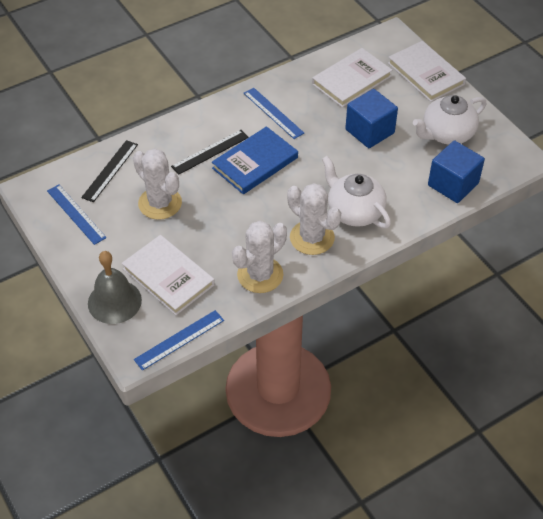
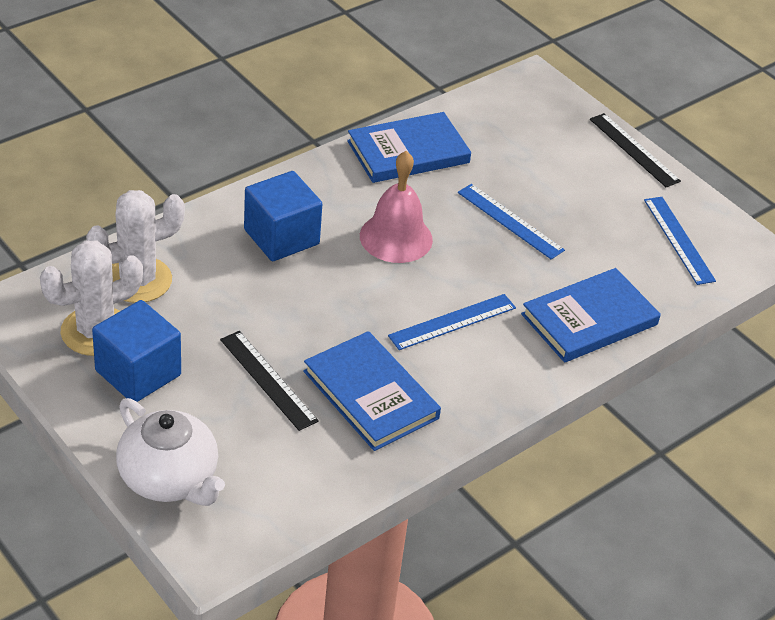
blue book: [212,126,298,194] = 1 -> [303,331,441,451] [347,112,471,183] [521,268,661,363] = 3
grey bell: [88,251,142,324] = 1 -> none = 0
pink bell: none = 0 -> [360,151,433,263] = 1
white book: [122,235,215,315] [312,48,392,107] [388,41,466,102] = 3 -> none = 0
white cactus: [133,149,182,220] [232,221,287,293] [287,183,341,255] = 3 -> [40,241,143,356] [86,190,185,303] = 2
white teapot: [322,156,391,229] [413,95,487,145] = 2 -> [116,398,225,506] = 1

